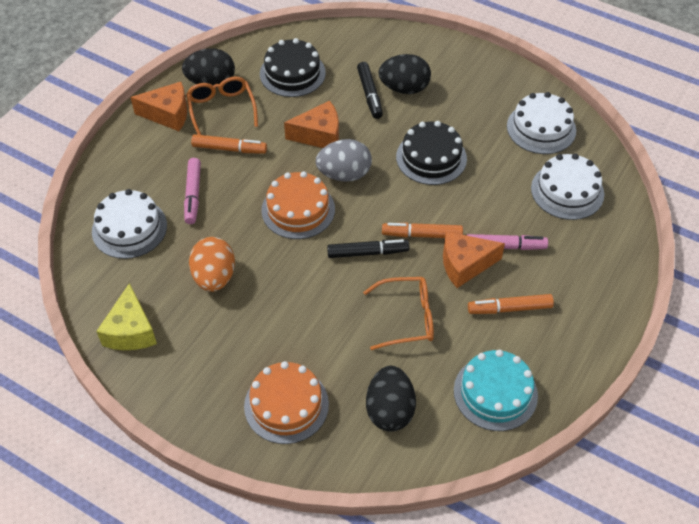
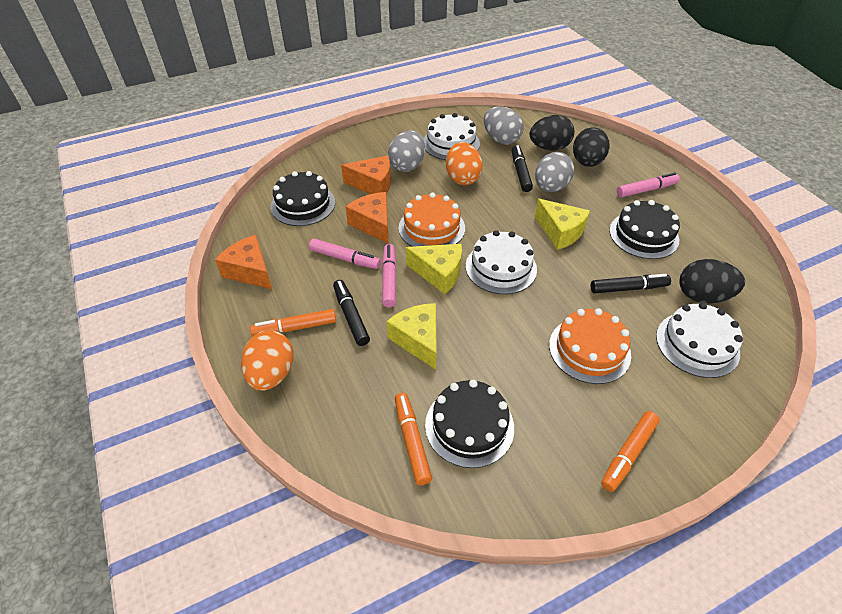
black cake: [260,38,326,97] [396,121,467,185] = 2 -> [271,171,335,226] [425,380,514,468] [609,200,680,259] = 3
black marker: [327,239,409,258] [357,62,383,119] = 2 -> [333,280,370,346] [512,145,533,192] [591,274,671,294] = 3
grey egg: [316,139,372,182] = 1 -> [388,130,425,172] [484,106,524,145] [535,152,574,192] = 3
orange egg: [189,237,235,292] = 1 -> [241,330,294,391] [446,142,483,185] = 2
orange glasses: [186,76,258,135] [363,277,434,350] = 2 -> none = 0
pink marker: [184,158,201,224] [467,234,548,250] = 2 -> [309,239,381,269] [382,244,396,308] [617,173,680,197] = 3
turquoise cake: [454,350,538,431] = 1 -> none = 0
yellow cheese: [96,283,157,350] = 1 -> [387,303,437,370] [406,244,462,294] [535,199,590,250] = 3

